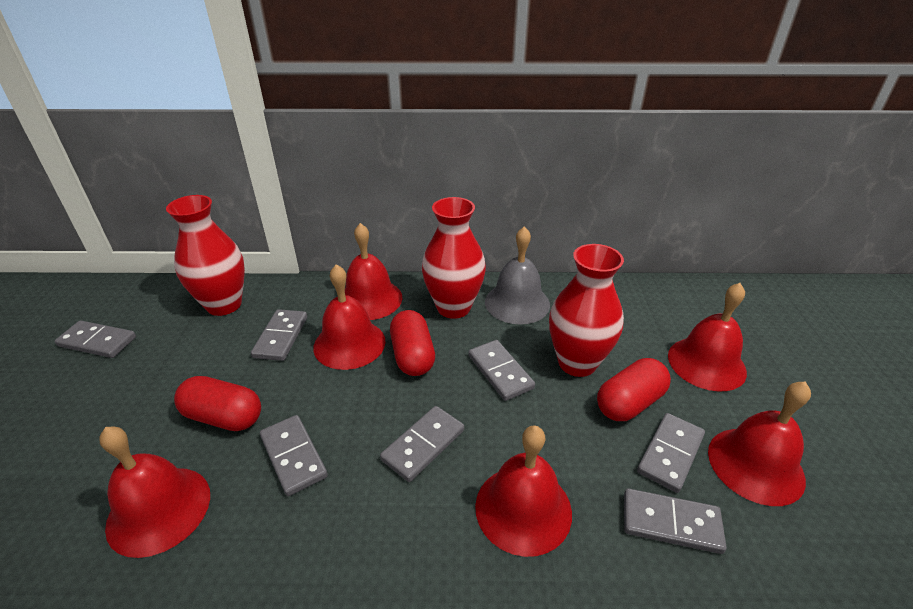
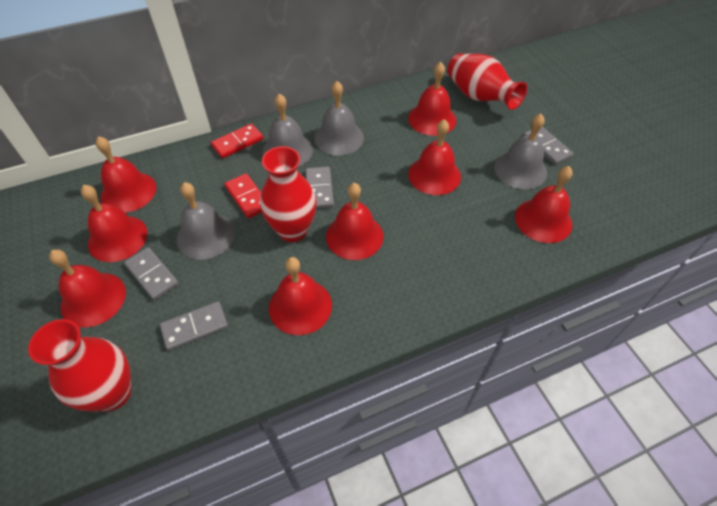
grey bell: [485,226,550,324] = 1 -> [177,182,235,260] [263,94,313,166] [314,81,364,155] [494,114,547,189] = 4
grey domino: [55,321,136,358] [251,309,307,361] [260,415,328,496] [380,406,464,482] [468,340,535,401] [624,489,727,554] [637,413,705,493] = 7 -> [124,247,179,300] [160,302,228,351] [305,167,334,209] [523,126,574,165] = 4
red bell: [100,426,210,558] [313,264,386,370] [345,223,402,320] [475,425,572,557] [668,283,747,391] [708,381,811,506] = 6 -> [49,249,126,327] [81,185,147,262] [95,136,156,213] [269,257,332,335] [326,183,383,260] [408,62,456,136] [408,119,461,195] [515,166,572,243] = 8
red capsule: [174,376,261,431] [390,310,435,376] [597,358,671,421] = 3 -> none = 0
red domino: none = 0 -> [211,123,264,158] [225,173,262,218] = 2

